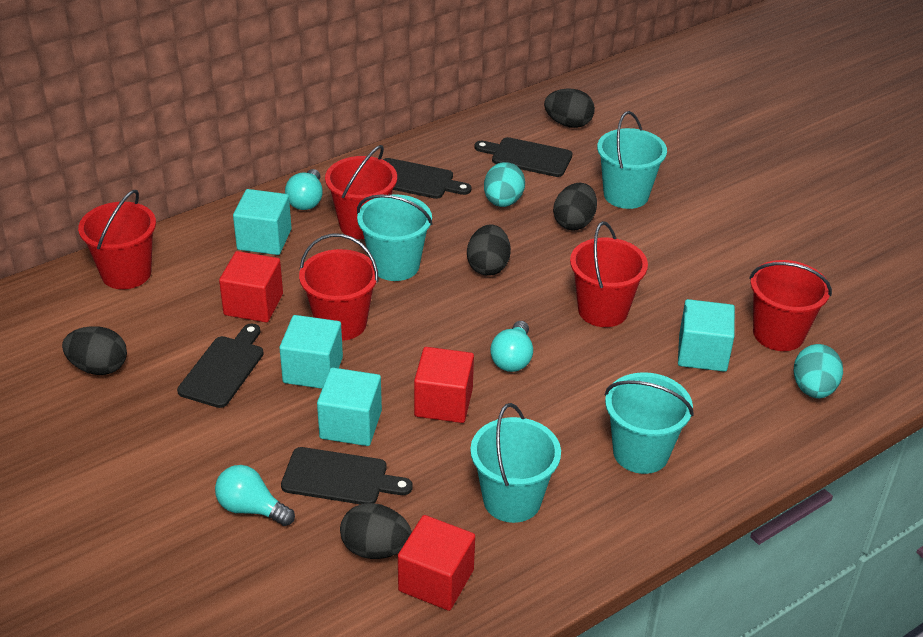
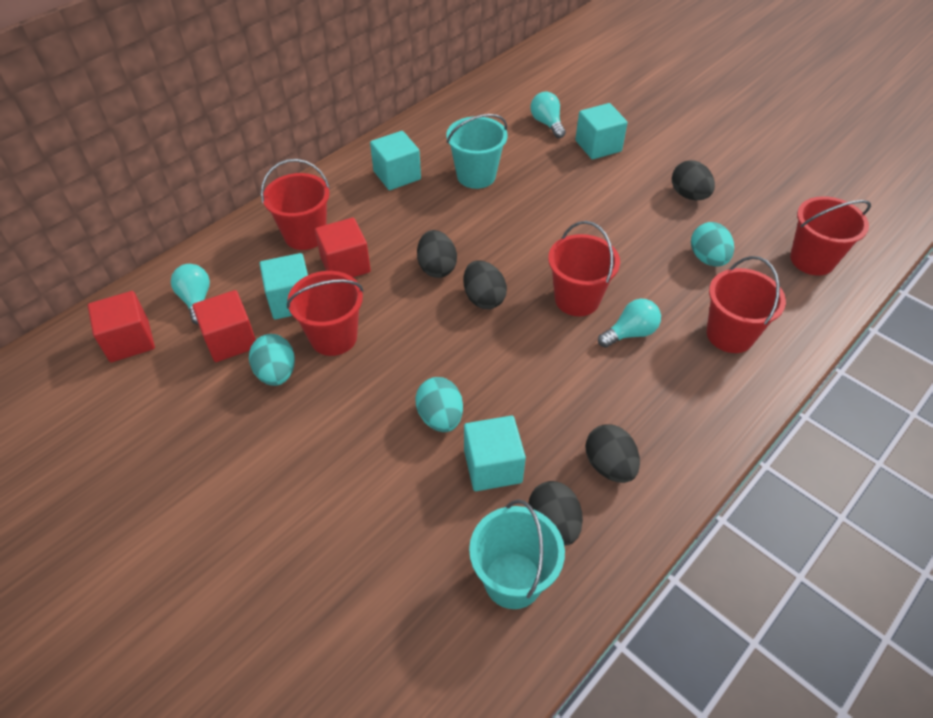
black cutting board: [177,323,264,408] [281,447,412,504] [383,158,471,199] [474,137,572,177] = 4 -> none = 0
turquoise bucket: [357,194,433,281] [470,403,561,523] [597,111,667,209] [605,372,694,474] = 4 -> [446,114,508,189] [469,499,565,609] = 2
turquoise egg: [484,162,525,207] [794,344,843,398] = 2 -> [249,334,295,386] [415,377,463,432] [691,222,734,267] = 3

